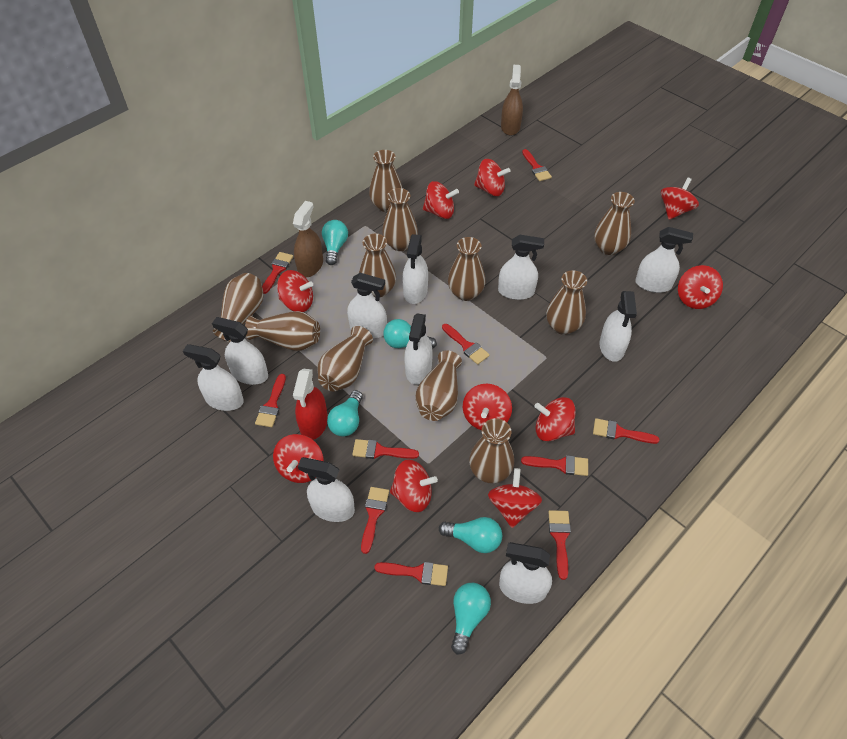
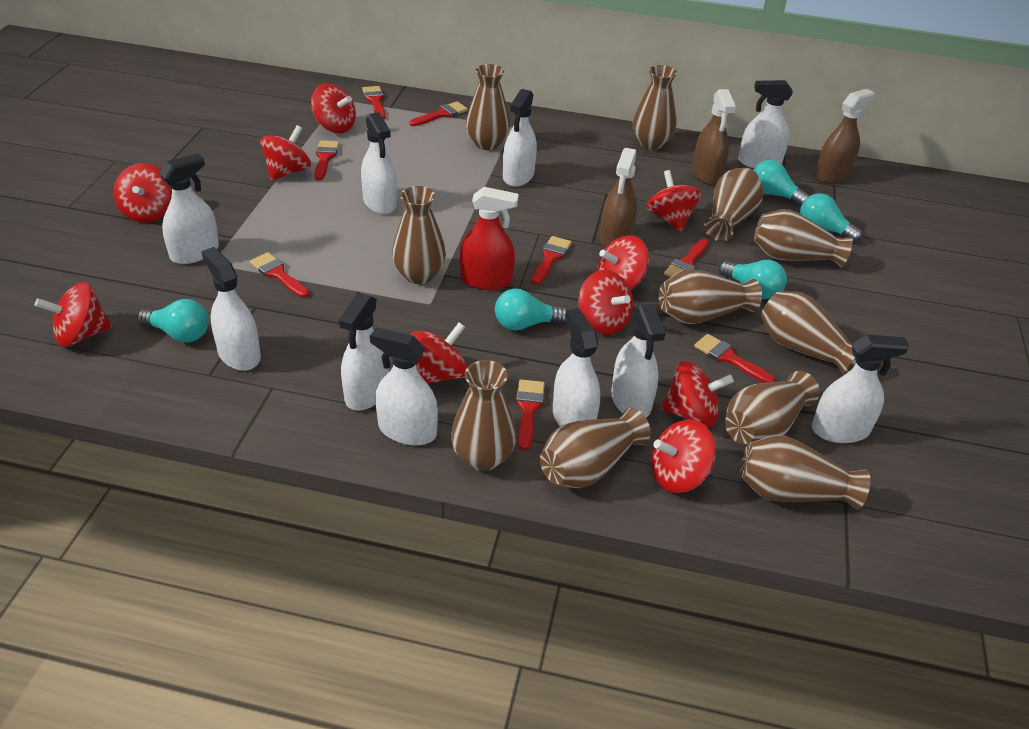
brown spray bottle: [293,201,323,277] [501,65,523,136] = 2 -> [600,148,637,248] [692,89,736,185] [815,89,875,184] = 3
red brush: [255,374,286,427] [262,252,293,294] [352,439,419,459] [361,487,389,554] [374,562,448,586] [442,324,490,365] [521,455,588,476] [522,149,552,181] [548,510,571,580] [593,418,659,444] = 10 -> [250,252,309,298] [314,140,339,181] [362,86,386,119] [409,101,468,126] [516,379,545,450] [532,236,572,284] [664,239,709,277] [694,334,775,383] = 8

